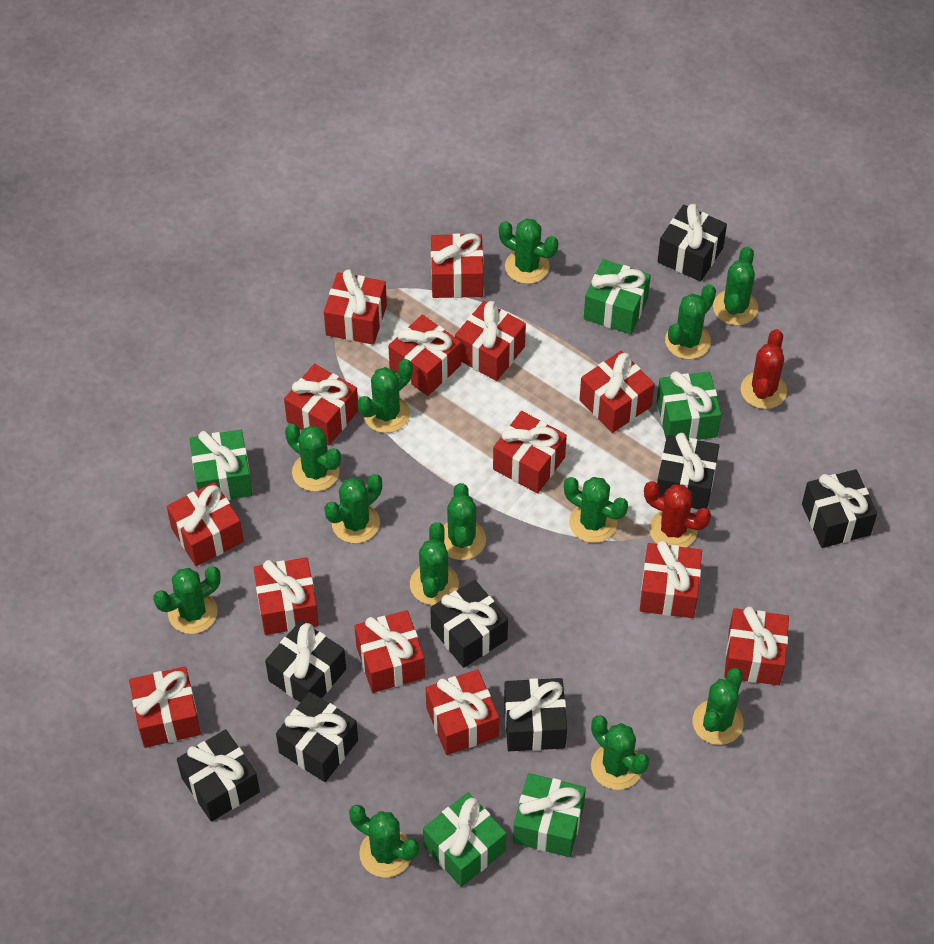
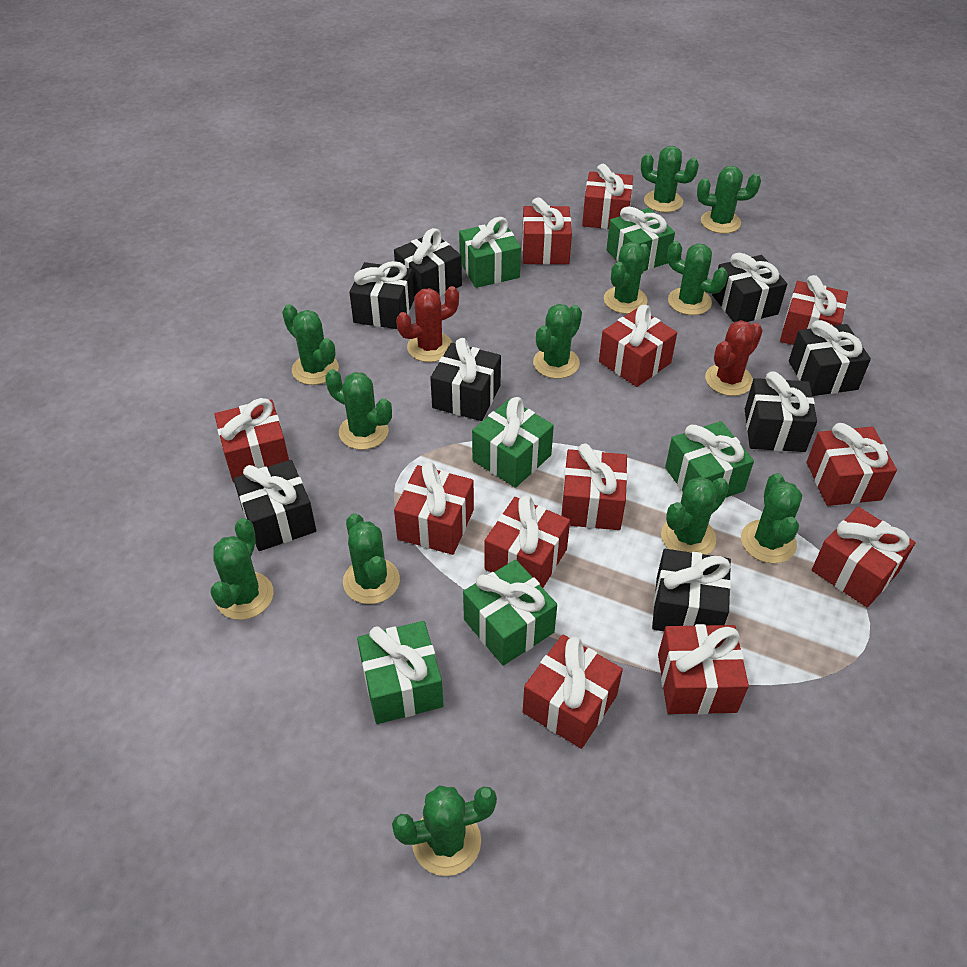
green cactus: [153,566,221,634] [285,424,341,492] [324,474,382,543] [349,805,419,878] [357,359,413,433] [410,522,459,605] [444,483,486,560] [499,218,558,284] [564,477,628,543] [591,716,649,790] [665,284,716,359] [693,668,744,745] [713,246,758,325] = 13 -> [210,518,274,620] [282,304,339,385] [325,369,392,450] [343,513,400,604] [392,785,497,876] [533,304,582,379] [604,242,650,314] [641,146,699,212] [661,477,729,555] [667,241,728,315] [697,166,761,234] [741,473,802,564] = 12
green gift: [189,430,253,500] [423,792,506,887] [513,773,586,857] [584,259,651,335] [657,371,721,440] = 5 -> [357,621,444,724] [459,217,521,288] [463,560,557,666] [472,397,554,488] [607,207,675,271] [665,421,754,498] = 6
red gift: [129,667,201,748] [167,482,244,566] [253,557,319,635] [284,364,359,445] [324,269,387,345] [355,610,425,693] [388,315,461,396] [426,669,499,755] [431,233,483,298] [455,301,526,381] [493,411,567,493] [579,351,655,433] [640,541,702,618] [724,607,789,685] = 14 -> [214,398,289,482] [394,462,474,555] [485,495,570,588] [522,197,572,265] [523,634,623,749] [561,443,628,530] [582,164,633,229] [599,305,677,387] [658,624,749,714] [780,275,848,345] [807,423,897,506] [812,507,916,607] = 12

